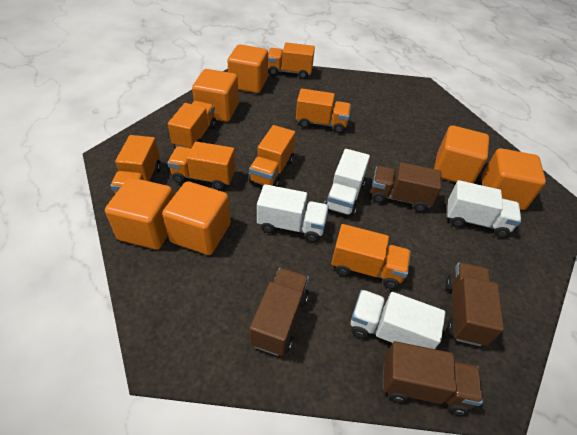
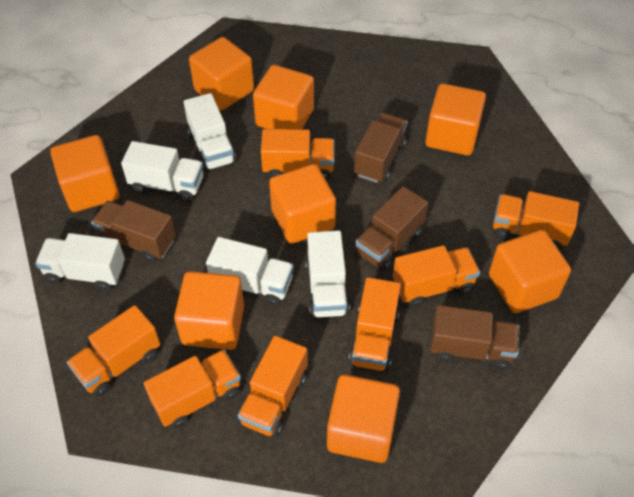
orange cube: [105,177,174,249] [162,181,231,255] [192,69,239,122] [227,44,268,93] [434,125,489,184] [481,148,546,210] = 6 -> [50,135,119,212] [174,271,244,350] [189,37,254,111] [253,65,314,129] [269,164,336,244] [327,374,400,463] [425,84,486,155] [489,230,571,313] = 8
white truck: [257,184,329,242] [324,149,370,217] [351,290,446,349] [447,180,521,238] = 4 -> [35,233,125,291] [121,141,203,202] [184,93,236,171] [206,237,294,306] [305,230,350,318] = 5

